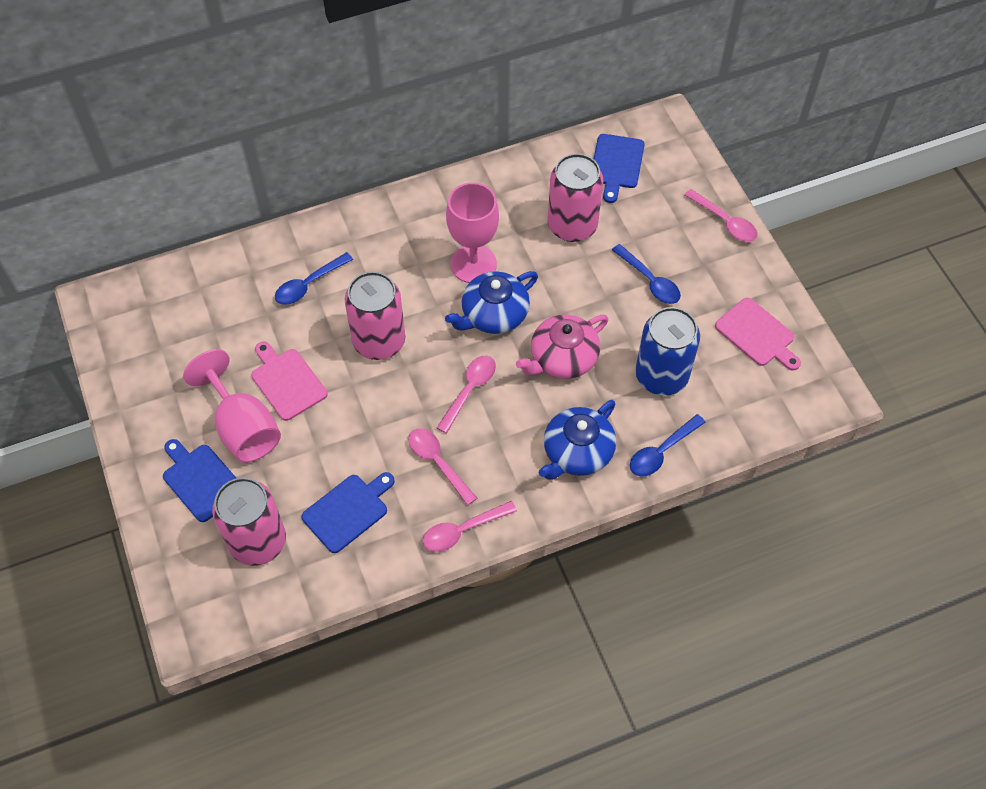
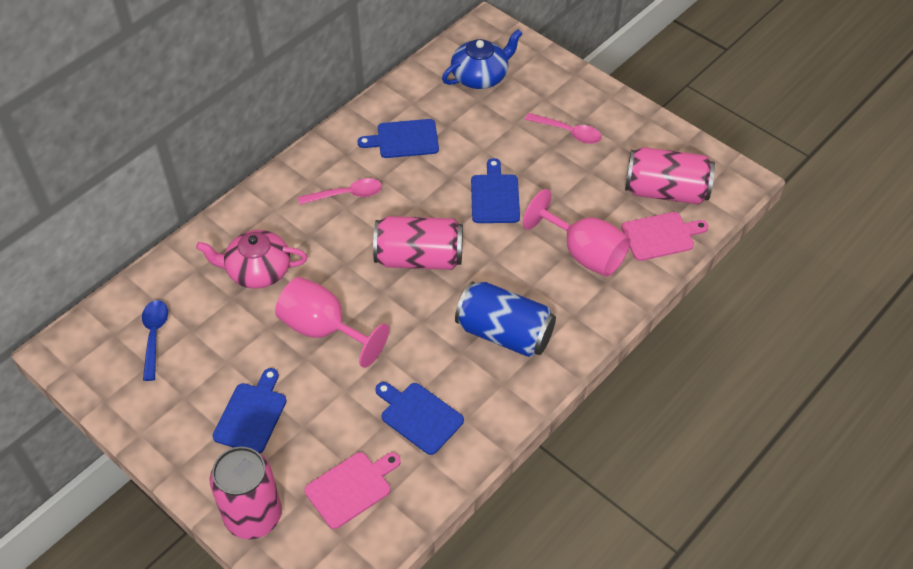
blue cutting board: [163,439,236,522] [301,472,395,553] [594,134,645,203] = 3 -> [213,368,287,453] [357,119,439,158] [375,382,464,455] [471,158,520,223] = 4
blue spoon: [275,252,353,305] [612,244,681,304] [630,414,706,477] = 3 -> [142,300,168,381] = 1
blue teapot: [445,271,538,334] [539,400,616,480] = 2 -> [442,29,523,89] = 1
pink spoon: [408,428,477,506] [423,501,517,552] [437,356,496,433] [685,189,758,242] = 4 -> [298,178,382,205] [525,113,602,144] = 2

